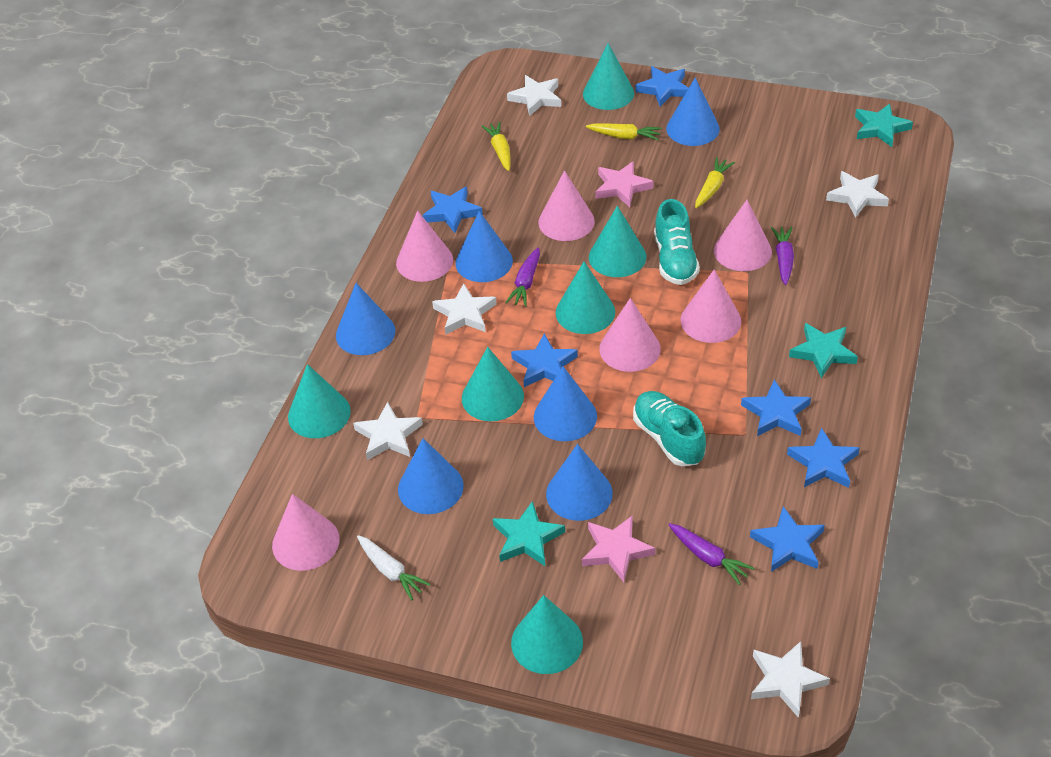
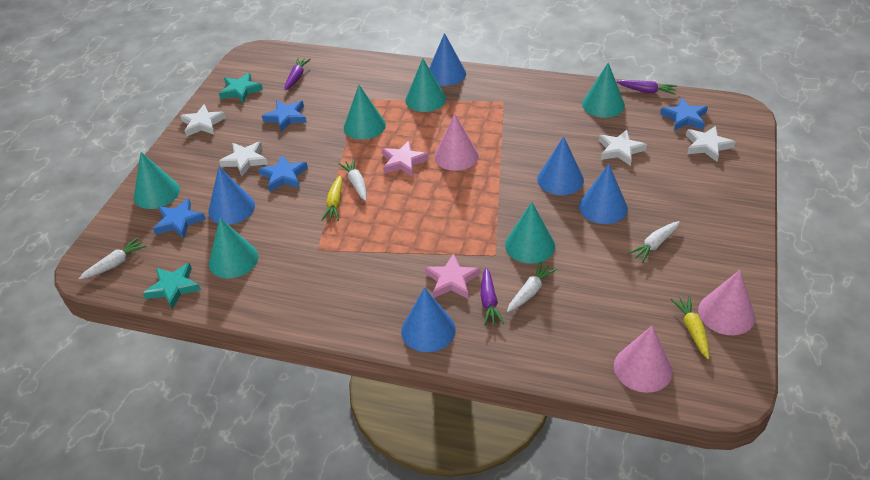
blue cone: [336,283,395,355] [398,438,464,514] [456,211,513,282] [534,366,597,441] [546,444,613,521] [666,78,720,146] = 6 -> [208,167,255,225] [401,287,456,352] [429,33,466,86] [537,136,584,195] [579,164,628,224] = 5
blue star: [422,186,483,233] [511,333,578,387] [635,66,688,107] [741,379,811,436] [750,506,825,572] [787,428,860,488] = 6 -> [153,198,206,238] [259,155,308,192] [262,100,307,132] [660,98,708,131] = 4
pink cone: [272,494,340,571] [396,211,453,282] [538,170,595,241] [599,298,661,372] [681,269,741,343] [714,200,772,271] = 6 -> [434,114,479,171] [614,325,673,393] [698,270,755,335] = 3
turquoise shoe: [633,391,706,466] [654,199,700,285] = 2 -> none = 0
turquoise star: [493,501,565,566] [789,323,858,378] [855,103,913,147] = 3 -> [143,263,201,309] [219,73,263,103] = 2
white carrot: [357,535,431,601] = 1 -> [79,237,147,280] [338,159,367,201] [507,262,557,312] [628,221,680,263] = 4
white star: [353,401,423,460] [432,283,497,335] [507,75,561,116] [751,641,830,718] [826,171,889,218] = 5 -> [180,104,226,137] [219,141,268,176] [599,130,647,166] [686,126,735,162] = 4
yellow carrot: [482,122,511,171] [586,123,662,141] [695,157,735,208] = 3 -> [321,175,342,221] [670,296,709,359] = 2

